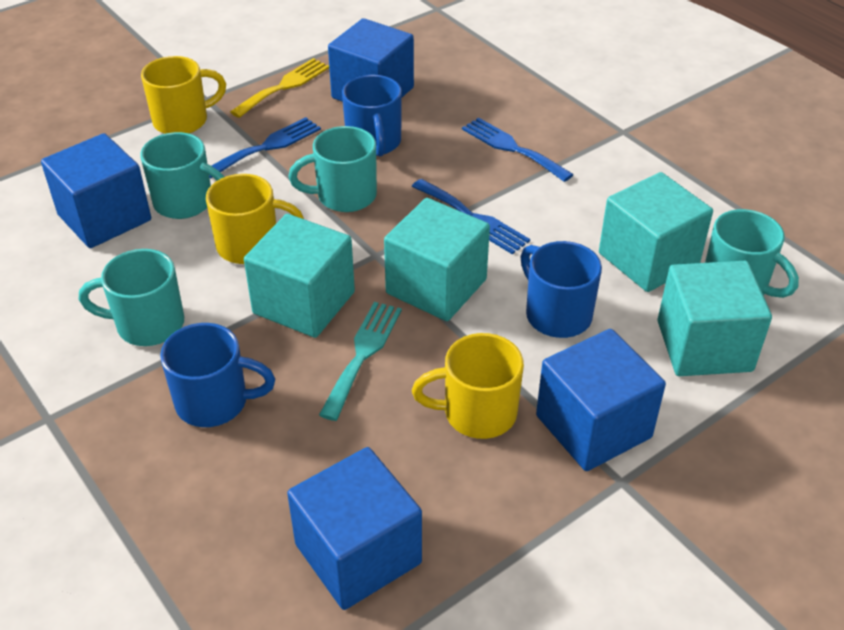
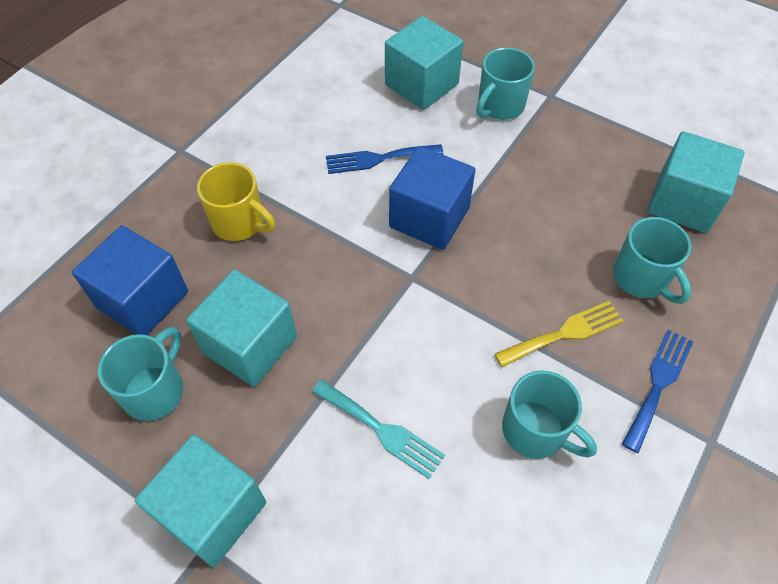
blue cube: [41,133,151,248] [287,447,422,610] [328,18,414,102] [536,329,666,471] = 4 -> [72,225,188,335] [389,146,476,250] = 2
blue fork: [209,117,321,179] [412,179,530,254] [462,117,574,182] = 3 -> [326,144,444,174] [622,329,694,453] = 2
blue mug: [160,323,275,427] [342,75,402,157] [520,241,602,338] = 3 -> none = 0
yellow mug: [141,56,226,134] [206,174,304,264] [412,333,524,439] = 3 -> [197,162,275,241] = 1

